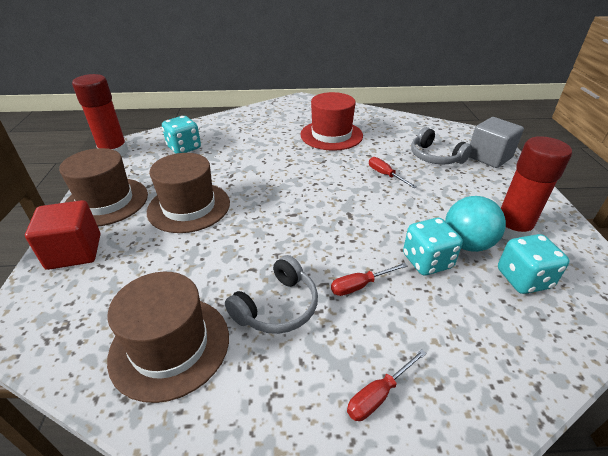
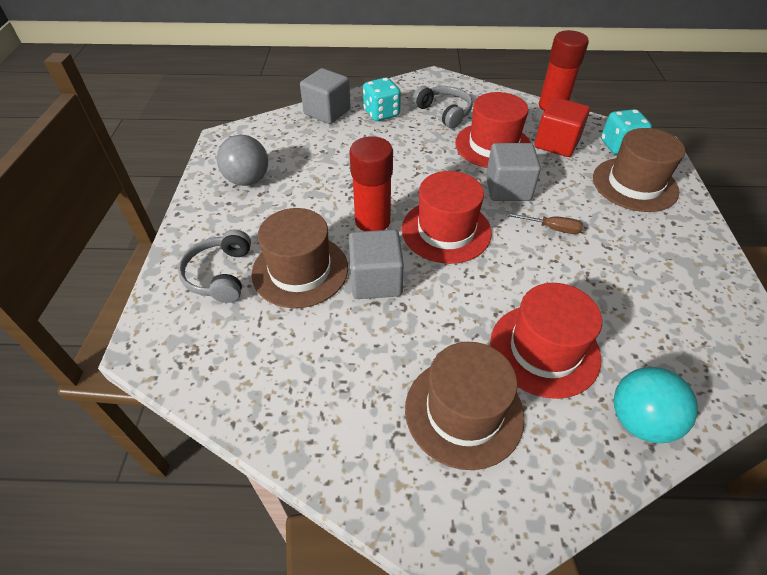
brown screwdriver: none = 0 -> [506,213,583,234] = 1
grey ball: none = 0 -> [217,135,268,186] = 1
grey cube: [469,117,524,168] = 1 -> [300,68,351,124] [349,230,404,299] [486,143,541,201] = 3
red hat: [300,92,363,151] = 1 -> [402,171,492,264] [455,92,531,168] [490,283,602,399] = 3
red screwdriver: [331,263,407,296] [347,349,427,421] [369,157,417,188] = 3 -> none = 0
turquoise dice: [162,116,201,154] [403,218,463,276] [498,234,570,294] = 3 -> [363,77,401,121] [601,109,652,154] = 2

